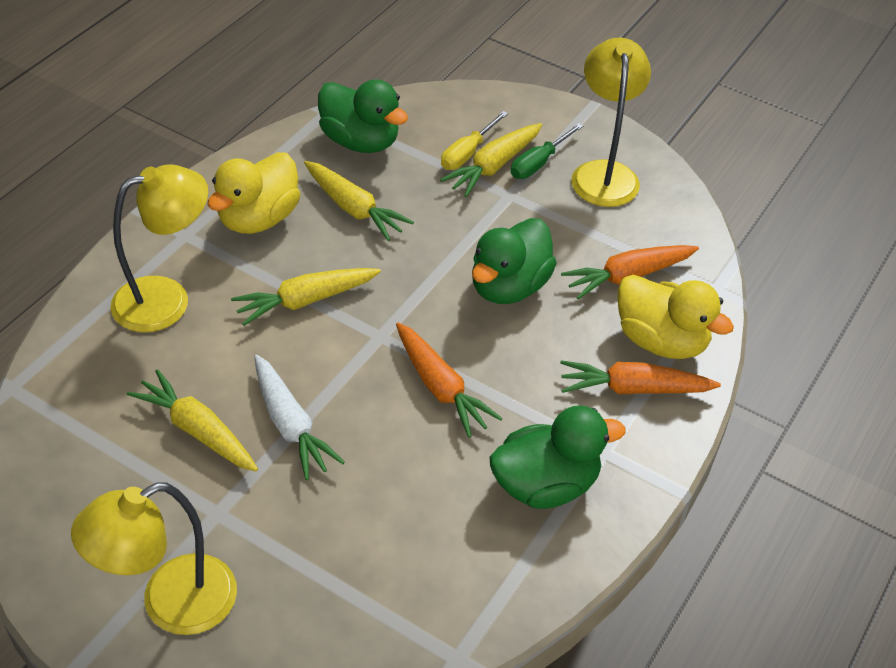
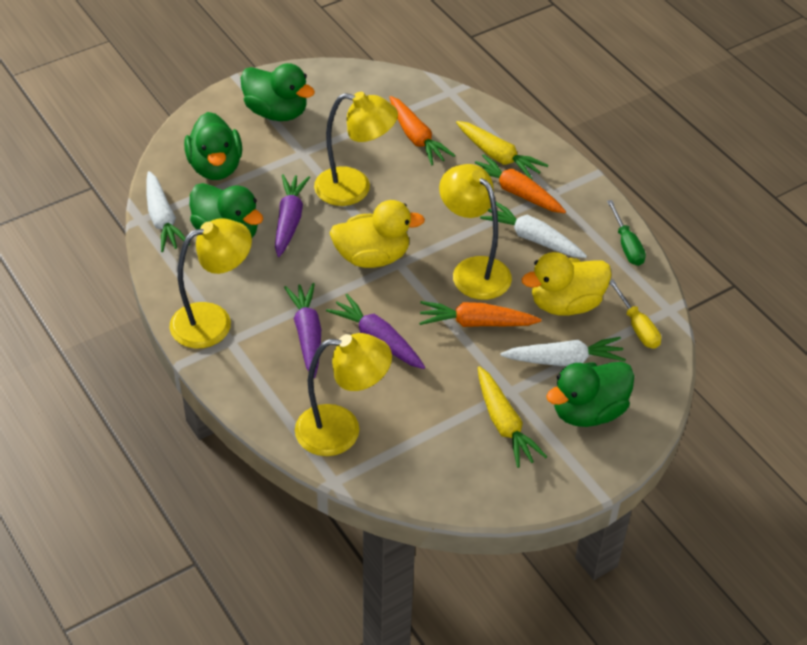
green duck: [318,79,408,153] [472,218,557,304] [489,405,626,509] = 3 -> [184,112,242,180] [190,183,263,238] [241,63,315,121] [546,362,634,427] = 4
purple carrot: none = 0 -> [275,174,310,257] [284,283,321,378] [326,294,425,369] = 3
white carrot: [254,355,345,480] = 1 -> [146,171,190,252] [480,202,587,258] [500,337,626,366] = 3
yellow carrot: [127,369,258,471] [231,268,381,326] [304,161,414,241] [440,123,542,197] = 4 -> [456,121,548,180] [478,366,547,468] = 2
yellow lamp: [71,482,237,635] [110,164,208,332] [571,38,651,207] = 3 -> [170,218,252,349] [295,333,392,456] [314,92,398,206] [439,164,512,300] = 4

